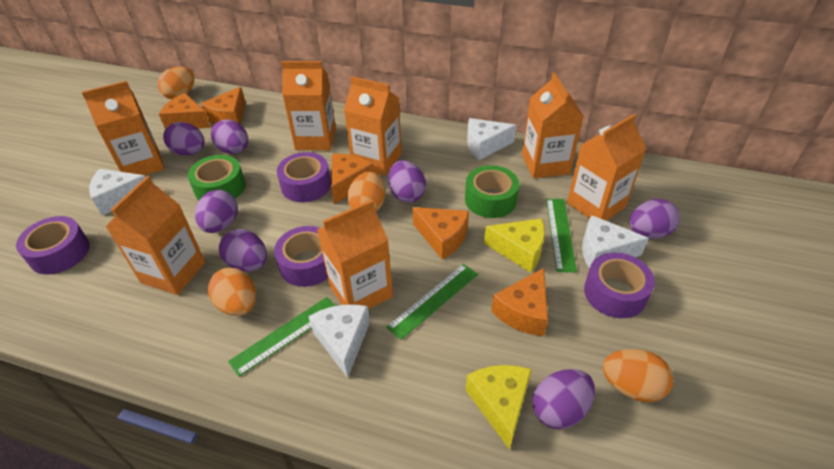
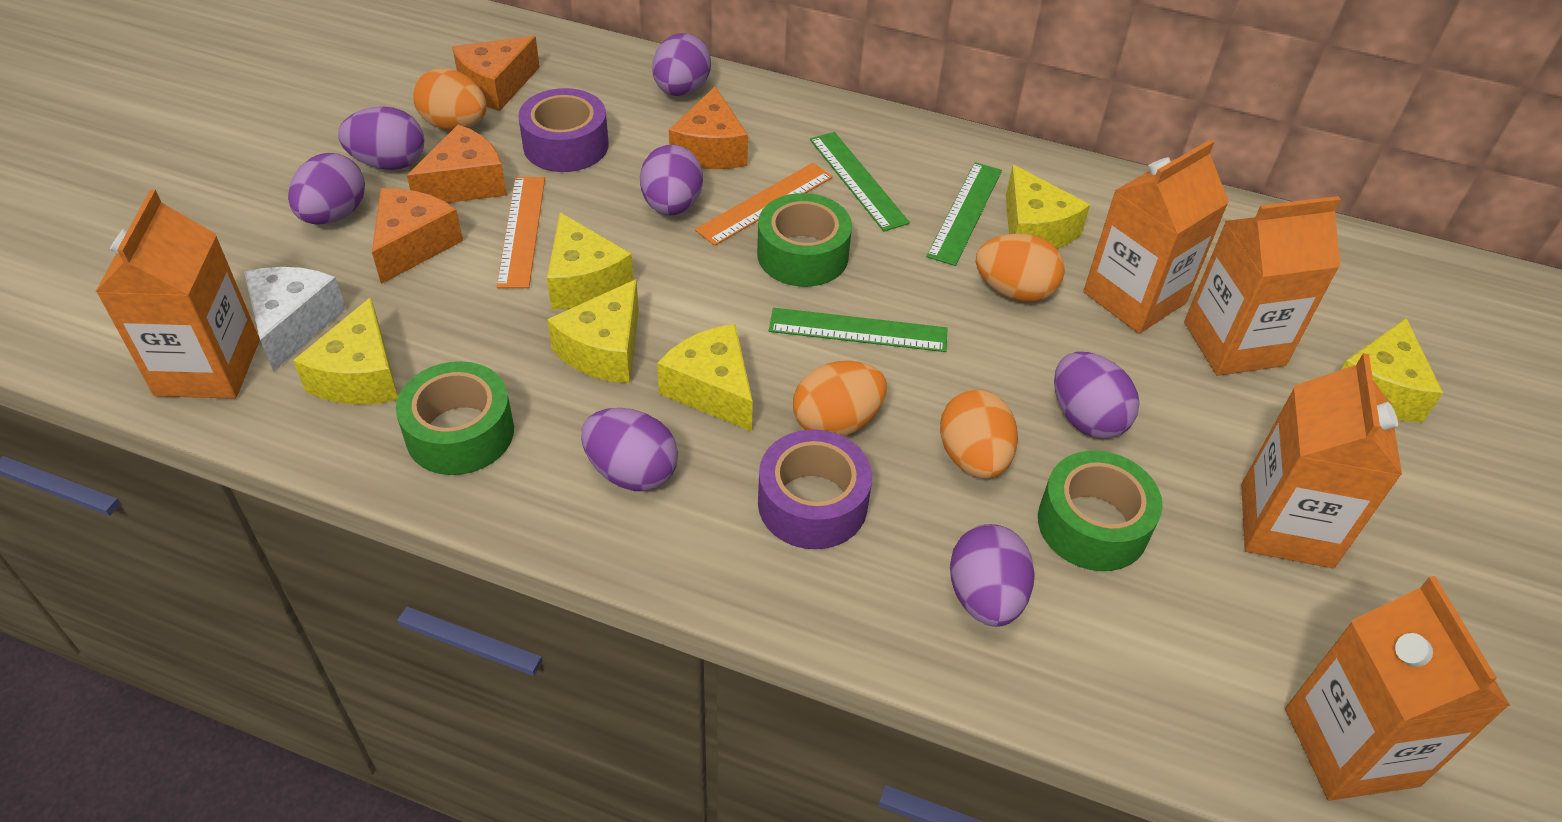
green tape: [188,155,246,200] [465,165,519,218] = 2 -> [396,361,514,475] [757,193,852,287] [1038,451,1163,571] = 3
orange carton: [82,81,165,175] [106,176,205,295] [281,61,336,150] [317,200,393,309] [344,76,402,176] [522,73,584,178] [567,114,646,221] = 7 -> [96,189,260,399] [1083,139,1229,334] [1184,196,1341,376] [1241,353,1402,568] [1285,576,1510,801] = 5
orange cheese: [159,93,211,129] [201,87,246,125] [331,154,374,204] [413,207,469,259] [491,268,548,336] = 5 -> [372,188,463,284] [407,125,507,203] [452,36,540,111] [669,87,748,169] = 4
orange ruler: none = 0 -> [496,177,545,288] [695,163,833,246] = 2
purple tape: [16,216,90,275] [274,226,328,287] [277,152,331,202] [584,253,655,318] = 4 -> [518,88,609,172] [758,430,872,549] = 2
white cheese: [89,169,146,215] [308,304,370,378] [467,118,516,160] [582,215,649,269] = 4 -> [244,267,346,372] = 1
yellow cheese: [466,365,532,450] [484,218,545,273] = 2 -> [293,297,398,405] [547,213,634,310] [547,279,639,383] [657,324,753,432] [1006,165,1090,249] [1341,318,1443,423] = 6

